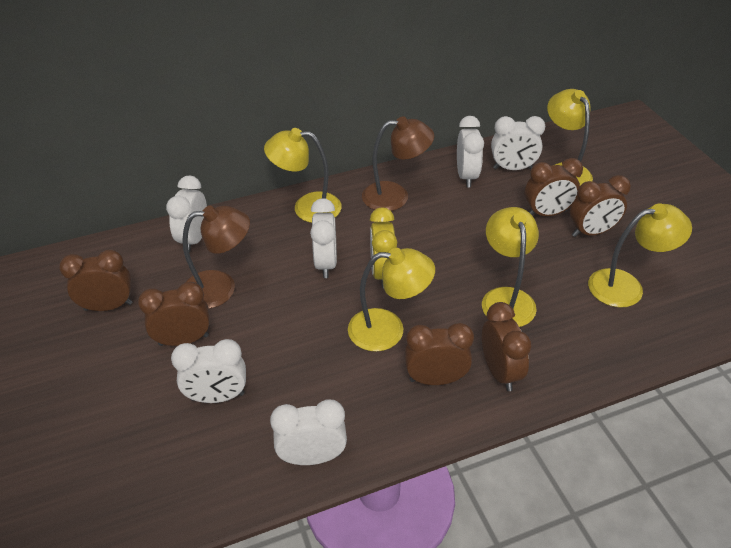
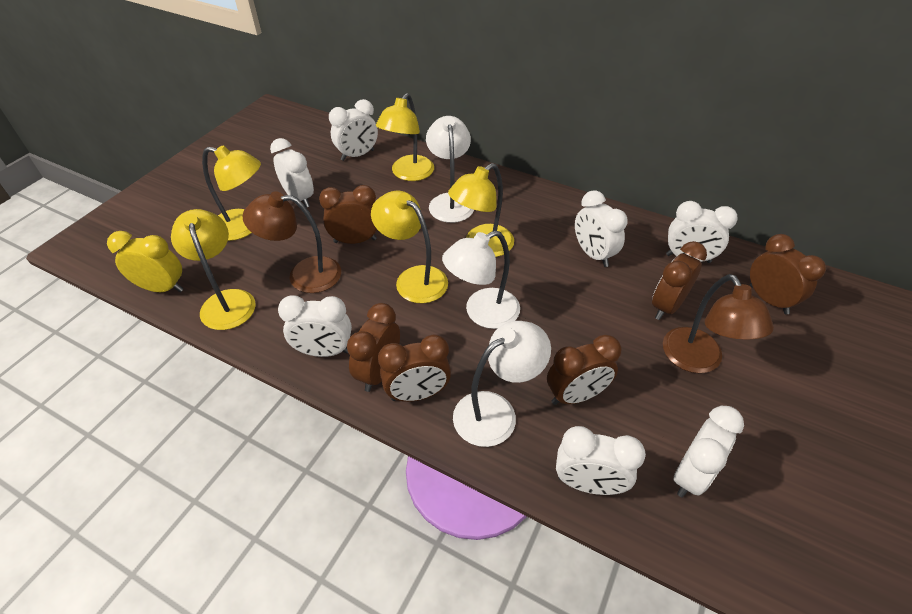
white clock: [166,175,207,253] [171,339,246,403] [270,400,347,465] [310,198,337,278] [457,116,484,187] [491,116,545,170] = 6 -> [270,138,314,208] [278,295,352,357] [329,99,378,161] [556,426,646,495] [575,190,628,267] [666,201,738,263] [674,406,744,498] = 7
white lamp: none = 0 -> [426,116,474,223] [442,231,520,329] [453,321,551,447] = 3

